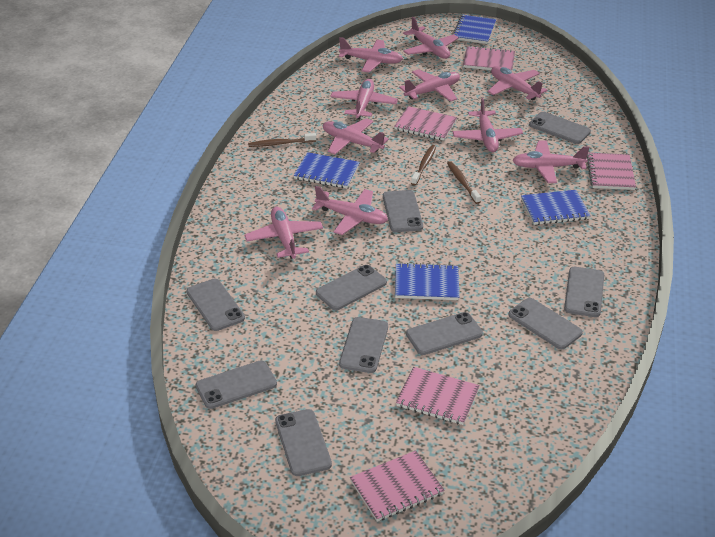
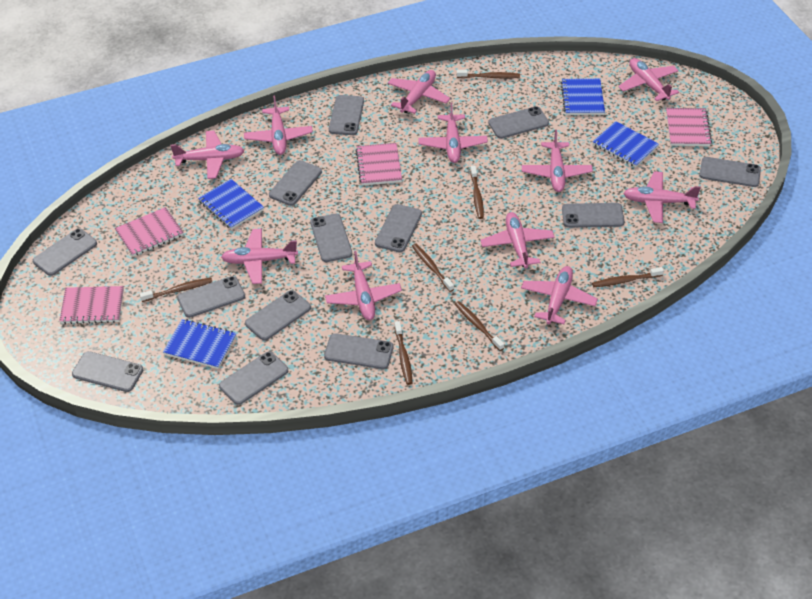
brown toothbrush: [248,133,316,147] [411,145,436,185] [447,161,481,204] = 3 -> [140,278,212,302] [394,321,413,385] [412,244,454,292] [455,301,504,351] [457,70,520,78] [470,166,484,219] [592,267,664,287] = 7
grey phone: [186,279,245,331] [196,361,277,409] [275,409,332,476] [316,265,387,310] [339,317,388,373] [383,190,423,232] [406,312,483,355] [509,298,583,350] [529,112,591,144] [564,267,604,317] = 10 -> [33,228,97,276] [72,351,143,392] [177,276,245,318] [219,351,288,405] [245,290,311,341] [269,160,322,206] [310,214,352,262] [324,333,393,369] [329,95,364,135] [375,204,422,252] [488,106,549,139] [562,203,624,228] [699,157,761,187] = 13
pink notebook: [350,450,445,522] [394,106,457,141] [396,367,480,425] [463,46,515,72] [587,153,636,190] = 5 -> [59,286,124,324] [115,207,184,256] [355,143,402,185] [666,108,712,146] = 4
pink plane: [244,207,323,259] [312,186,388,235] [323,118,389,154] [330,79,398,119] [339,37,403,73] [399,69,460,102] [403,17,459,59] [453,98,523,152] [488,66,548,100] [513,140,590,183] = 10 -> [170,130,245,179] [221,229,298,284] [244,95,313,155] [325,251,402,320] [388,70,450,114] [418,102,488,163] [480,212,555,269] [521,266,598,324] [522,130,593,192] [618,58,679,101] [623,171,701,223] = 11

